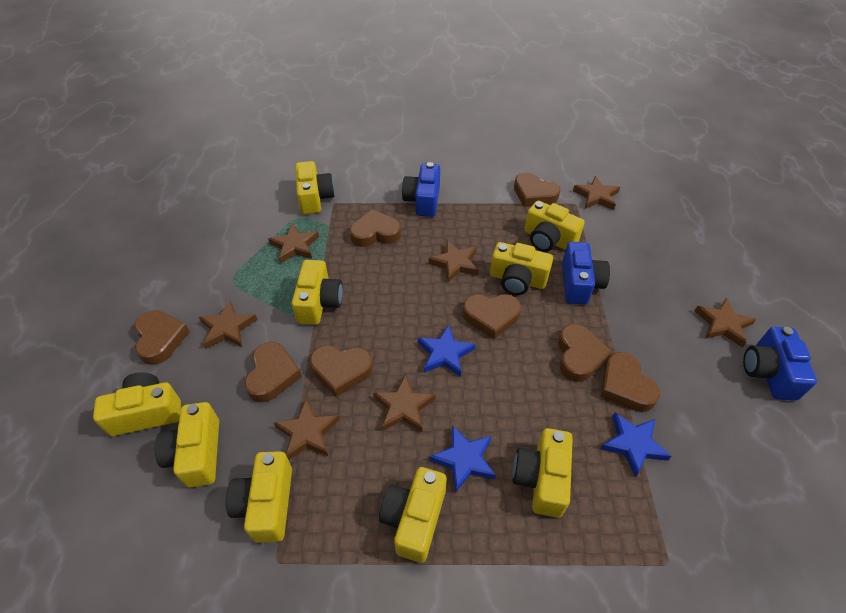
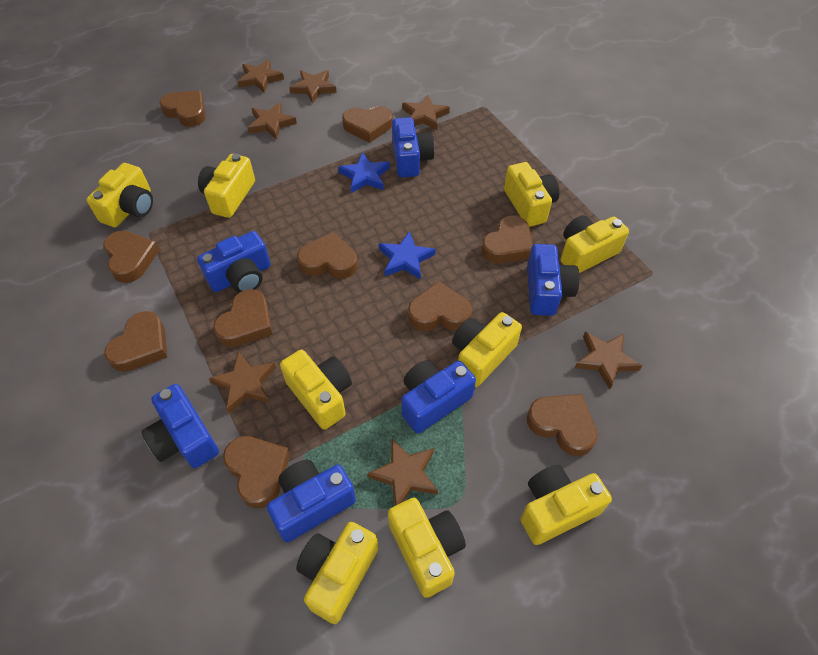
blue camera: [402,162,440,217] [562,242,610,305] [743,327,817,401] = 3 -> [141,384,219,468] [197,231,271,293] [267,460,356,542] [392,117,435,178] [401,360,476,434] [527,244,580,316] = 6
blue star: [418,325,476,377] [429,425,496,493] [600,412,672,477] = 3 -> [338,152,390,193] [379,231,436,280] = 2
brown heart: [134,310,190,365] [244,342,302,402] [310,345,373,397] [350,209,401,247] [463,294,521,339] [514,172,561,207] [558,324,612,382] [600,352,660,412] = 8 -> [103,231,160,283] [104,311,167,372] [159,91,206,127] [214,289,273,347] [223,436,290,508] [297,232,358,279] [342,106,393,143] [408,281,472,331] [482,215,533,264] [527,394,598,456] = 10

